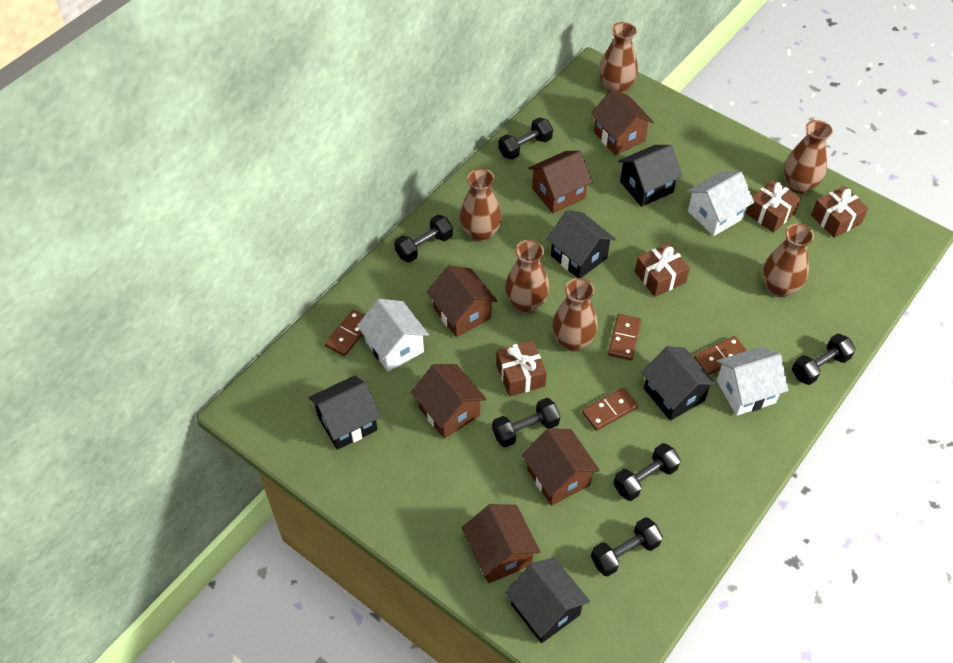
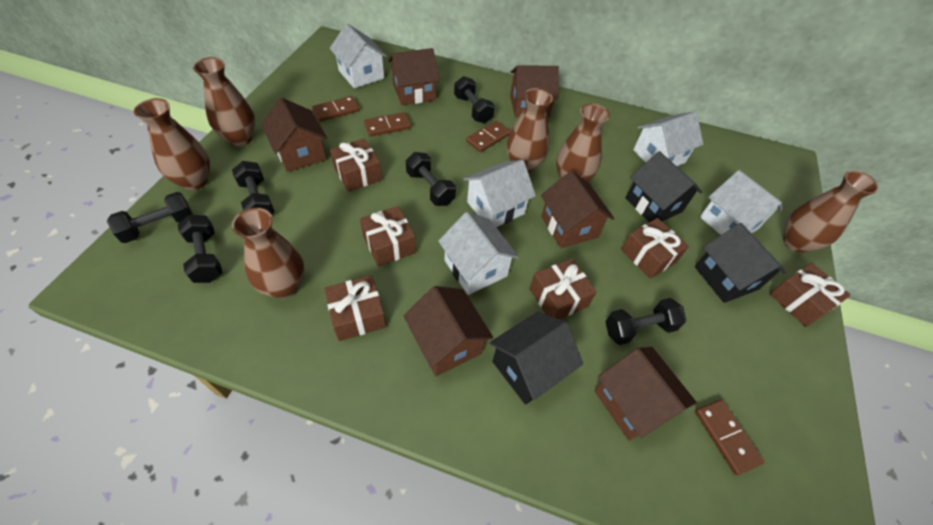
black house: [309,375,381,450] [505,557,590,643] [547,210,616,278] [618,145,682,207] [641,346,717,421] = 5 -> [489,312,583,405] [626,151,702,222] [695,223,786,303] = 3
brown gift: [496,340,547,397] [635,243,690,297] [746,179,801,233] [811,186,868,238] = 4 -> [324,275,386,341] [330,138,382,192] [360,206,416,267] [529,259,597,319] [621,218,689,279] [770,263,851,327] = 6
white house: [357,299,429,372] [687,171,754,236] [717,347,788,416] = 3 -> [330,23,387,88] [438,212,519,295] [464,160,536,227] [633,111,703,166] [700,170,783,235] = 5

